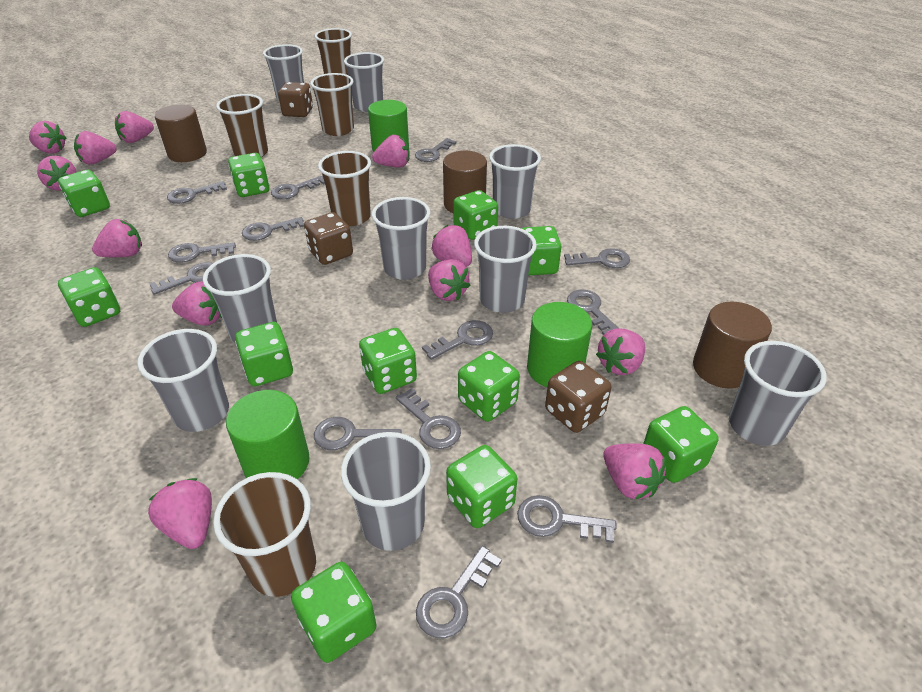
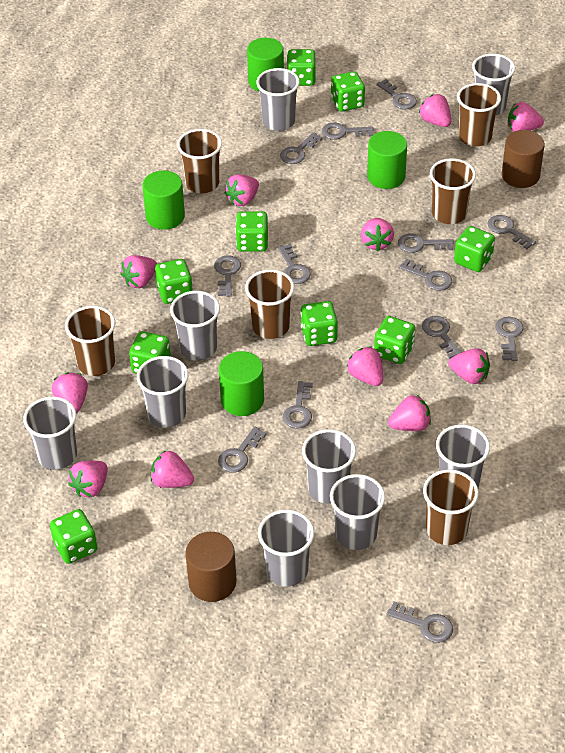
brown cup: [213,472,316,597] [216,94,268,157] [310,73,354,136] [315,28,352,75] [318,151,371,226] = 5 -> [65,306,115,376] [177,129,222,193] [245,270,294,339] [423,469,479,545] [430,158,476,224] [457,83,501,146] = 6
brown cylinder: [155,104,207,162] [443,151,487,214] [693,302,772,389] = 3 -> [185,532,237,602] [502,130,545,188] = 2
brown dice: [278,82,313,117] [304,212,353,265] [545,361,612,433] = 3 -> none = 0
green cylinder: [226,390,310,479] [368,100,409,152] [527,302,592,387] = 3 -> [142,170,185,230] [219,351,264,416] [247,38,284,91] [367,131,407,189] = 4
green dice: [58,170,110,217] [58,267,120,327] [228,153,269,197] [235,322,293,386] [291,562,377,663] [359,328,417,394] [446,445,517,528] [453,190,498,240] [458,351,520,422] [521,226,562,275] [643,406,719,483] = 11 -> [50,509,97,564] [129,331,171,373] [155,259,193,304] [236,211,268,252] [287,49,316,86] [301,301,338,346] [331,71,365,112] [374,316,415,364] [454,226,495,272] = 9
pink strawberry: [29,121,67,153] [37,156,77,191] [74,131,117,165] [92,219,142,257] [115,111,154,143] [148,478,212,549] [172,281,222,326] [372,135,410,168] [428,259,470,301] [431,225,472,267] [596,328,645,375] [603,443,666,499] = 12 -> [51,372,88,413] [68,461,108,497] [120,255,157,288] [150,450,194,488] [225,175,259,206] [347,346,383,386] [361,218,394,251] [388,395,431,431] [419,94,451,127] [449,348,490,384] [508,102,544,132] = 11

